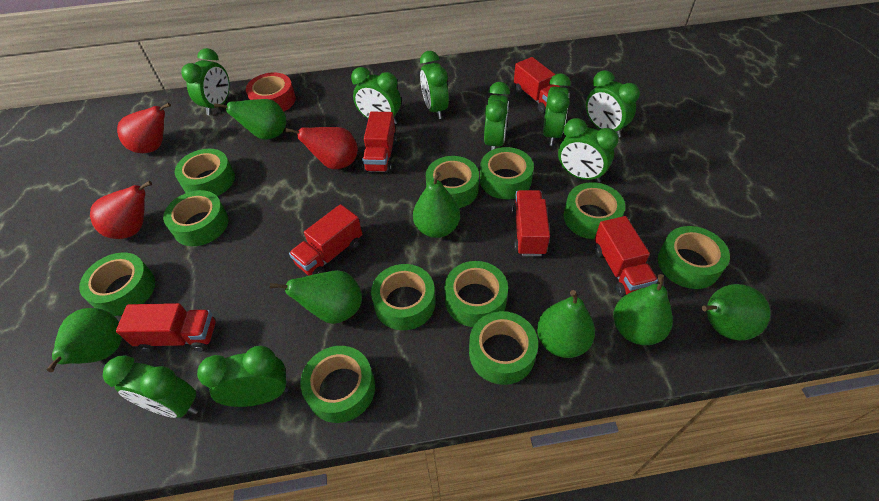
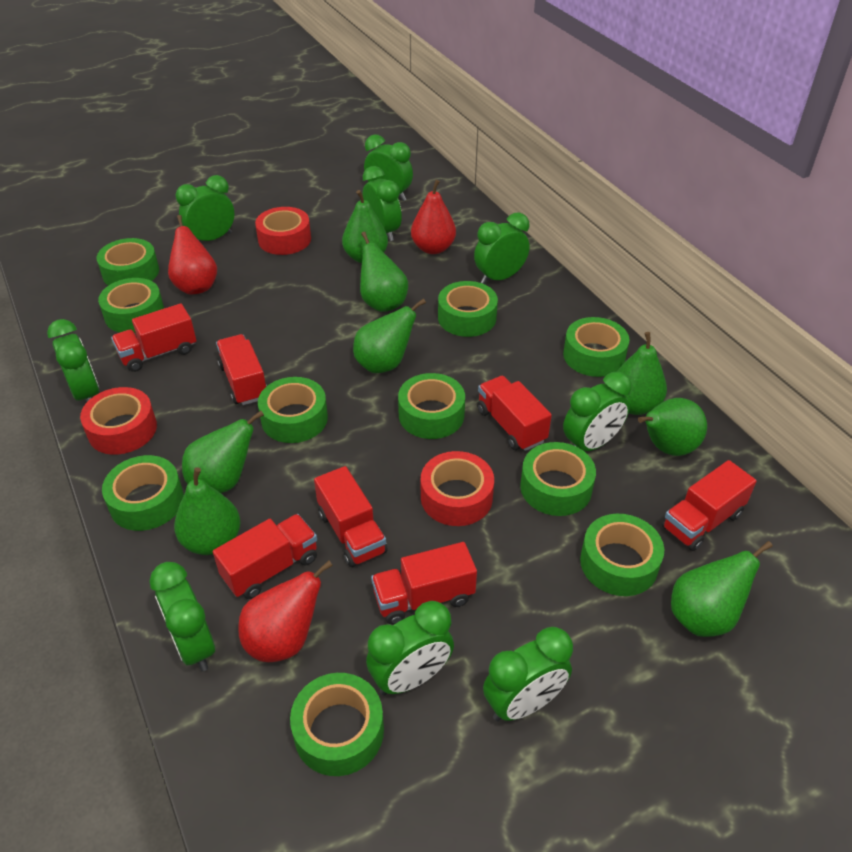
green pear: [47,308,122,372] [214,99,286,140] [270,270,362,324] [413,172,460,238] [537,290,595,358] [613,274,673,345] [702,284,770,340] = 7 -> [174,467,241,555] [182,411,264,493] [342,190,388,263] [353,299,426,373] [360,231,408,312] [617,332,667,415] [638,398,707,456] [671,541,773,637] = 8
green tape: [79,252,155,316] [163,190,228,246] [175,149,235,196] [300,346,375,423] [371,264,435,330] [426,156,479,208] [444,261,508,327] [469,311,538,385] [480,147,534,199] [564,182,625,239] [658,226,730,289] = 11 -> [97,238,159,286] [98,278,164,333] [102,455,184,531] [258,377,328,443] [290,673,384,776] [398,373,465,439] [438,281,498,337] [520,442,596,516] [563,317,629,377] [580,514,664,596] = 10
red tape: [246,72,296,111] = 1 -> [80,387,157,455] [255,207,311,255] [421,451,494,526] = 3
red truck: [116,303,216,352] [289,204,362,276] [362,111,397,173] [512,190,550,256] [514,57,560,113] [594,216,658,297] = 6 -> [111,303,196,372] [213,514,317,599] [216,334,267,405] [314,466,388,567] [371,542,477,625] [477,376,552,451] [662,460,757,551] = 7

